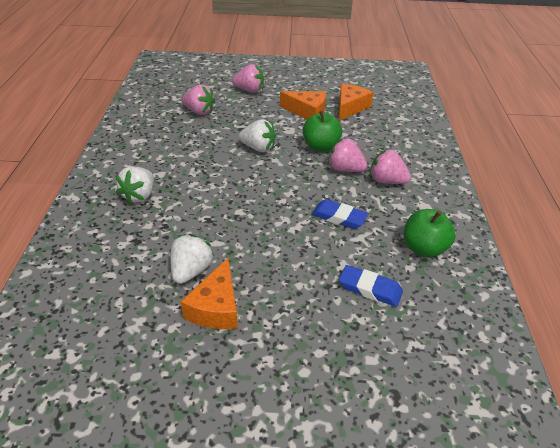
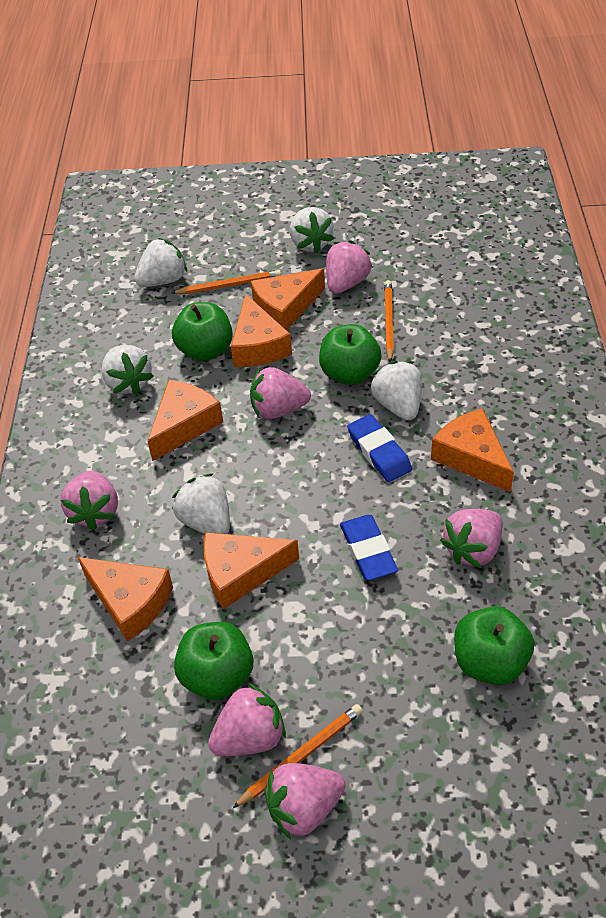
green apple: [303,111,342,152] [404,209,455,257] = 2 -> [172,302,233,361] [174,622,253,700] [319,324,382,385] [454,606,534,685] = 4
orange cheese: [181,258,238,329] [280,91,326,119] [339,84,373,121] = 3 -> [78,557,173,642] [147,380,223,461] [204,532,299,609] [231,293,292,367] [251,268,325,330] [431,408,514,492] = 6
orange pencil: none = 0 -> [172,270,281,294] [233,704,363,808] [384,280,394,362] = 3
pink strawberry: [182,85,215,115] [232,64,264,92] [328,138,367,172] [370,149,411,184] = 4 -> [61,471,118,530] [208,683,286,756] [250,367,311,419] [265,763,345,840] [326,240,372,294] [440,509,502,568] = 6
white strawberry: [115,166,154,204] [170,234,214,284] [238,119,276,152] = 3 -> [101,345,153,395] [134,238,187,287] [172,473,230,534] [290,207,334,253] [370,361,422,420] = 5

